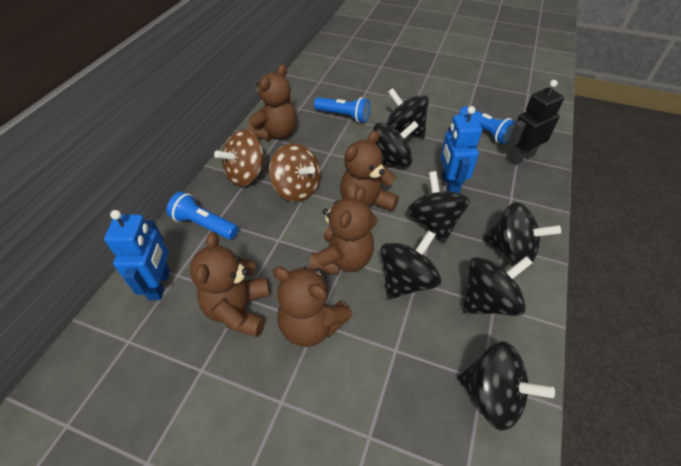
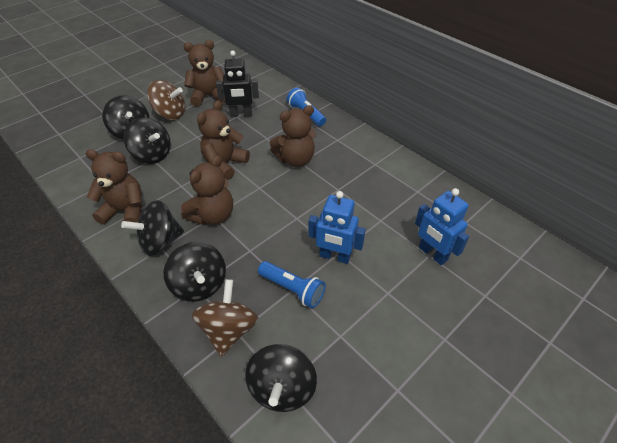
black spinning top: [373,121,419,166] [381,230,441,299] [386,88,429,138] [407,171,470,243] [457,341,555,431] [463,256,533,316] [483,202,561,264] = 7 -> [102,96,149,140] [121,200,184,256] [124,118,171,164] [164,242,226,302] [245,344,317,412] = 5
blue flashlight: [167,192,238,240] [314,97,370,122] [459,106,516,144] = 3 -> [258,261,325,308] [287,87,326,126] = 2

